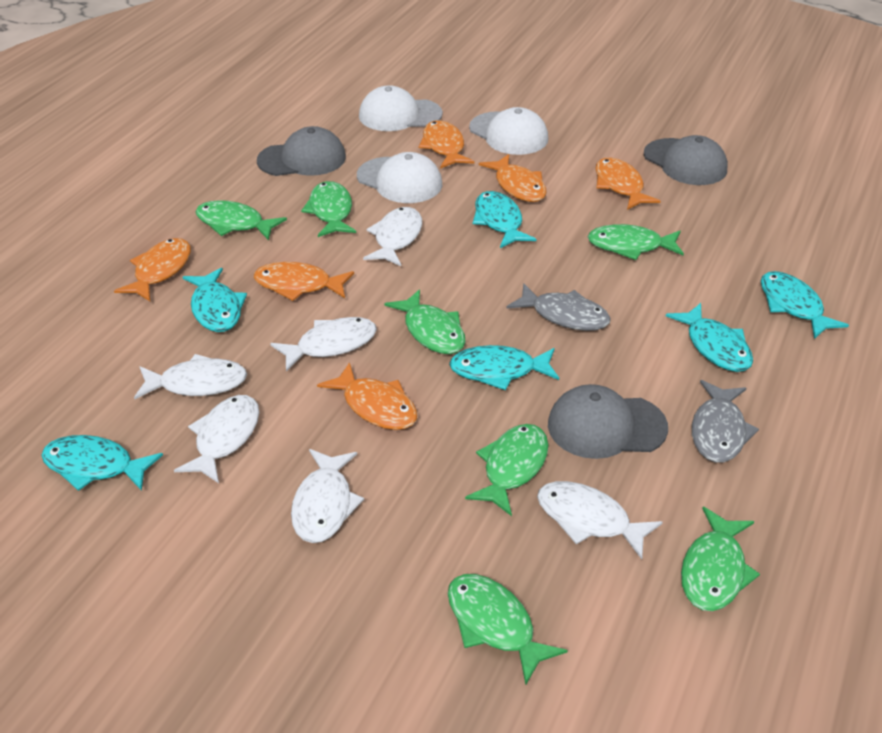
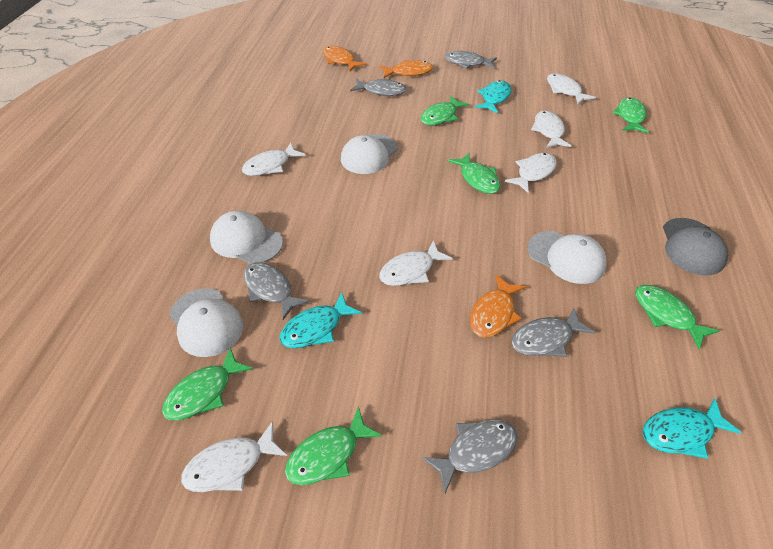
green fish: [195,200,287,240] [301,181,356,237] [384,289,466,354] [448,574,568,685] [465,424,549,516] [588,224,684,260] [681,507,760,611] = 7 -> [162,348,253,420] [285,406,382,485] [421,96,469,125] [448,153,501,194] [612,97,649,133] [635,285,720,350] = 6
grey cap: [257,126,346,176] [548,384,668,459] [644,135,728,185] = 3 -> [663,218,728,275] = 1
grey fish: [507,283,611,331] [692,380,759,463] = 2 -> [244,262,310,320] [350,78,407,96] [422,419,518,493] [445,51,497,69] [511,308,596,357] = 5
orange fish: [114,238,191,301] [254,262,354,301] [317,362,417,430] [419,121,474,169] [479,154,547,202] [595,157,661,210] = 6 -> [323,46,366,71] [380,60,433,78] [470,274,526,338] = 3
turquoise fish: [41,435,163,491] [183,268,247,332] [449,345,559,390] [473,191,536,248] [666,303,753,372] [761,271,849,339] = 6 -> [279,292,362,348] [475,80,511,113] [643,398,742,459] = 3
white cap: [357,152,442,203] [359,85,443,131] [469,107,548,155] = 3 -> [169,288,243,357] [210,210,283,264] [341,134,398,174] [527,231,607,284] = 4

